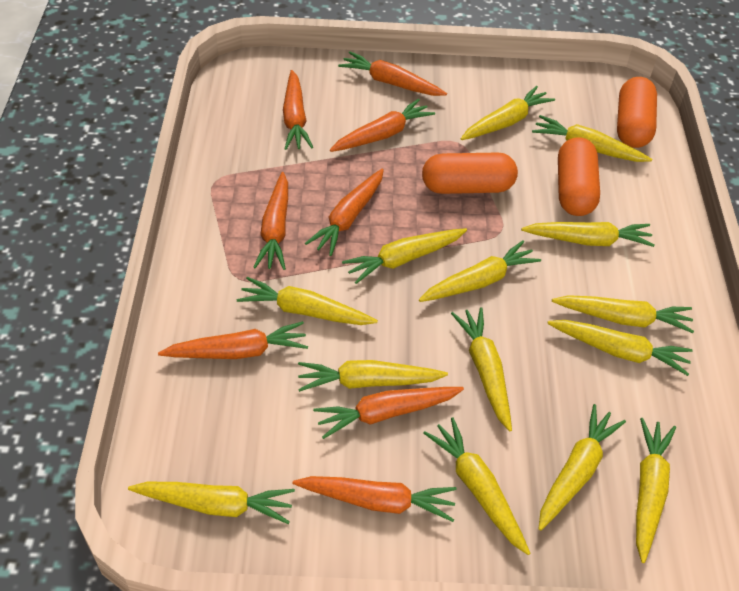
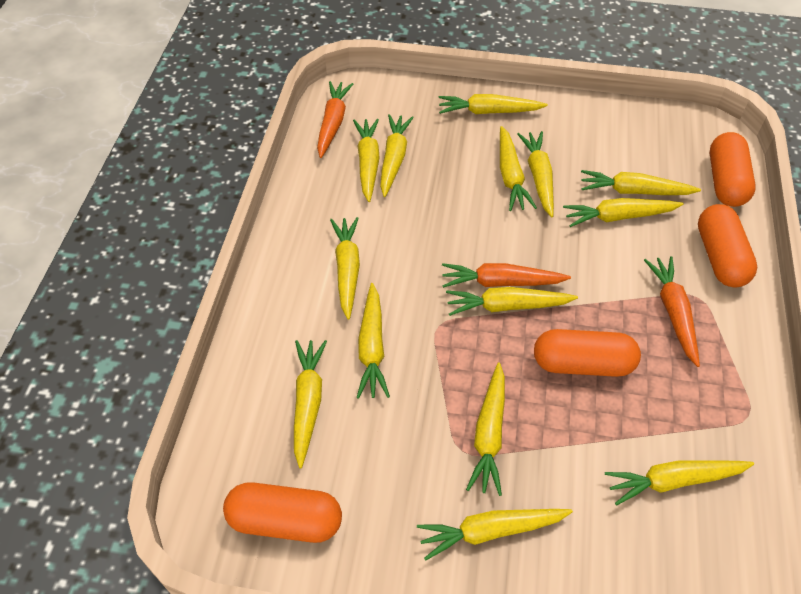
orange capsule: [422,153,518,194] [558,137,600,216] [617,77,657,148] = 3 -> [223,482,342,543] [534,329,641,377] [698,204,757,287] [710,132,756,207] = 4
orange carrot: [158,321,308,359] [254,172,288,270] [283,70,313,150] [293,476,457,522] [305,169,384,256] [313,387,464,439] [330,99,435,152] [338,51,447,96] = 8 -> [317,81,353,158] [442,263,571,288] [644,256,700,367] = 3

